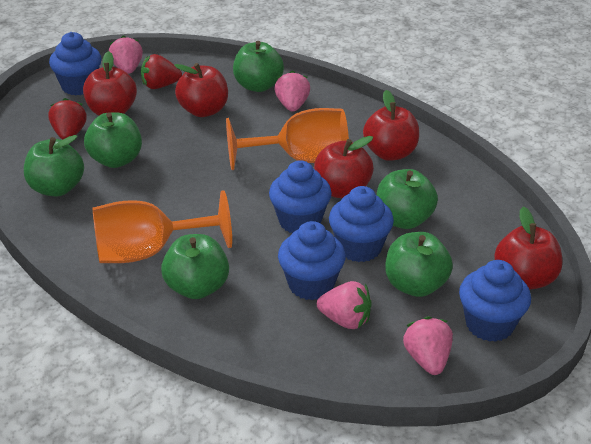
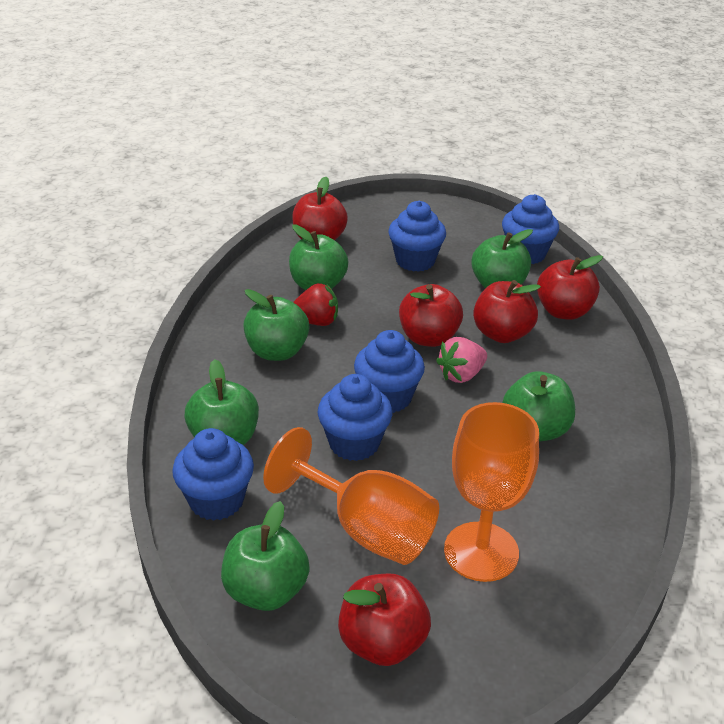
pink strawberry: [109,35,143,74] [275,71,310,112] [317,281,372,329] [403,316,453,375] = 4 -> [436,337,487,383] = 1
red strawberry: [48,98,87,140] [141,54,182,89] = 2 -> [293,283,338,326] = 1

